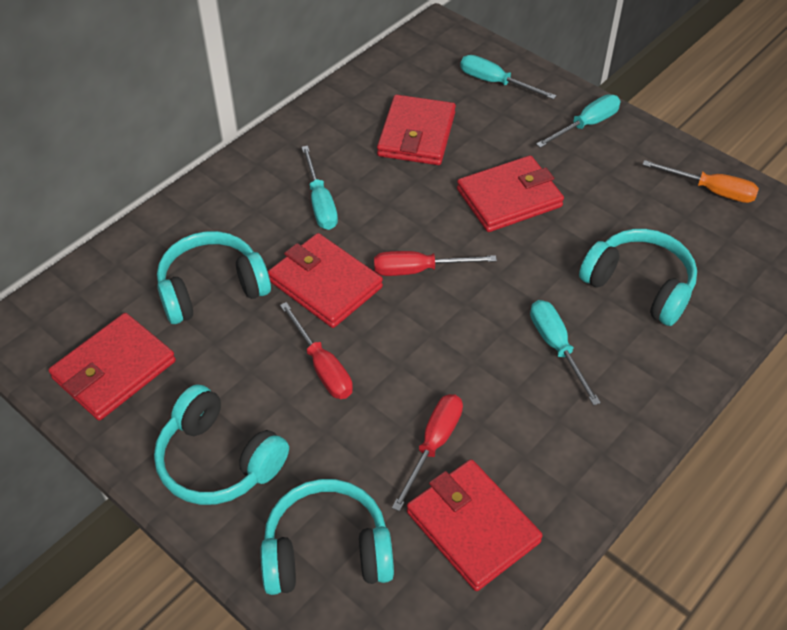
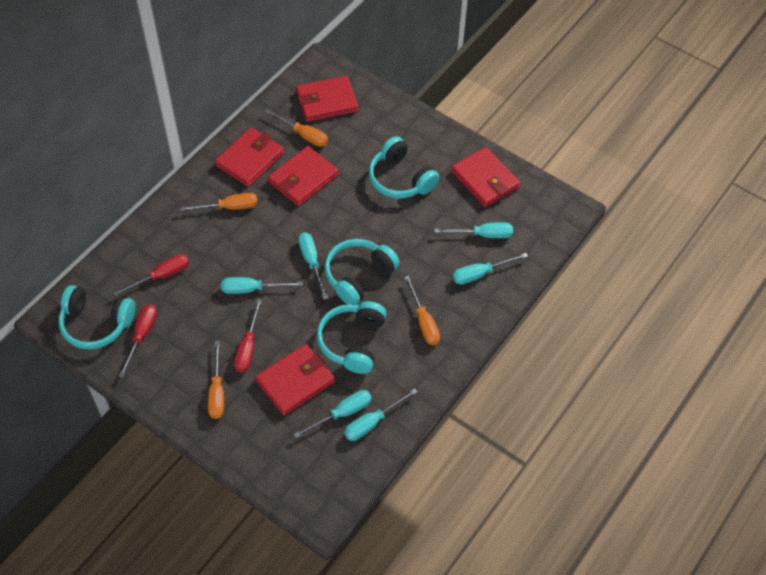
orange screwdriver: [643,160,759,203] = 1 -> [179,193,258,211] [208,341,224,419] [264,109,328,147] [404,276,440,345] = 4
turquoise screwdriver: [301,146,338,230] [460,55,557,100] [530,300,601,406] [536,94,621,148] = 4 -> [221,277,303,294] [294,390,372,438] [298,232,328,300] [344,388,418,441] [434,222,513,238] [453,253,528,285] = 6

